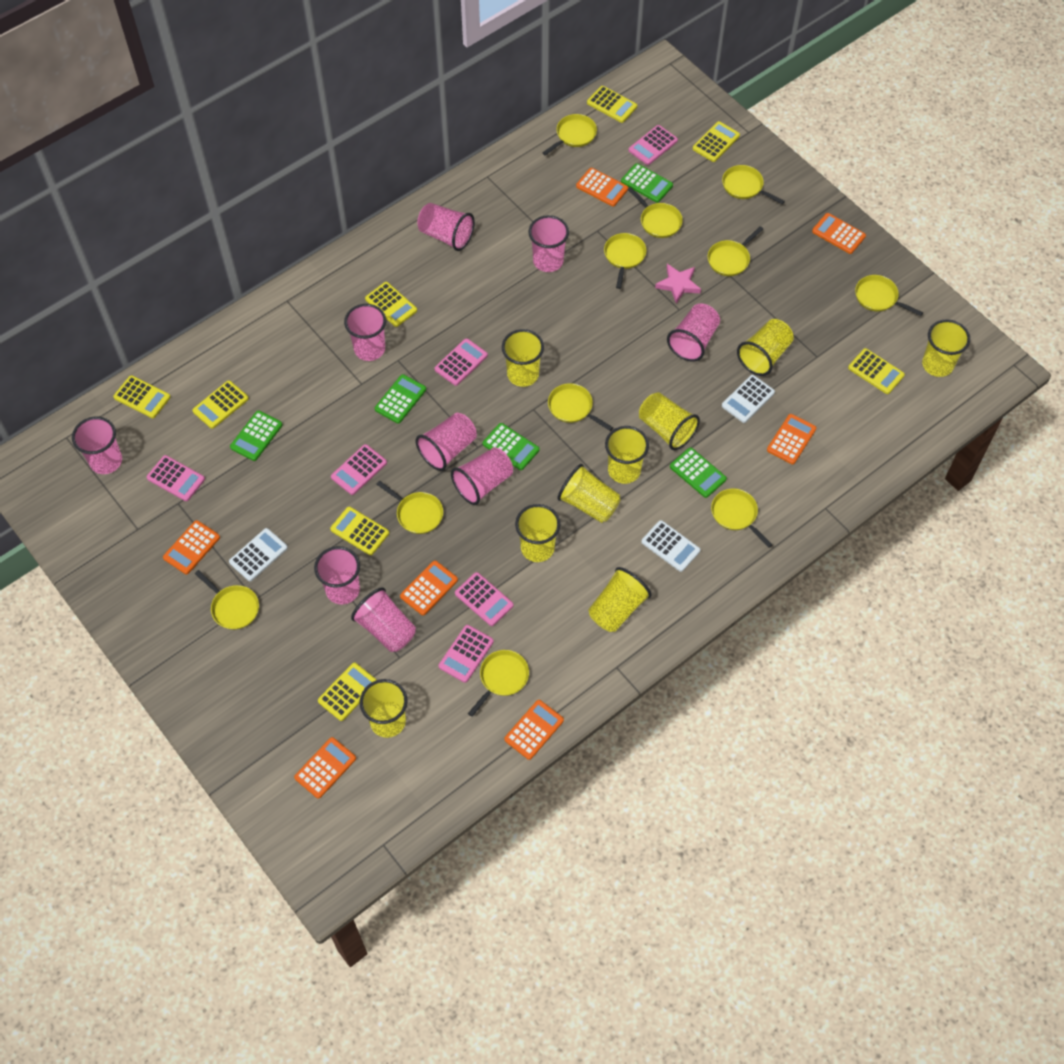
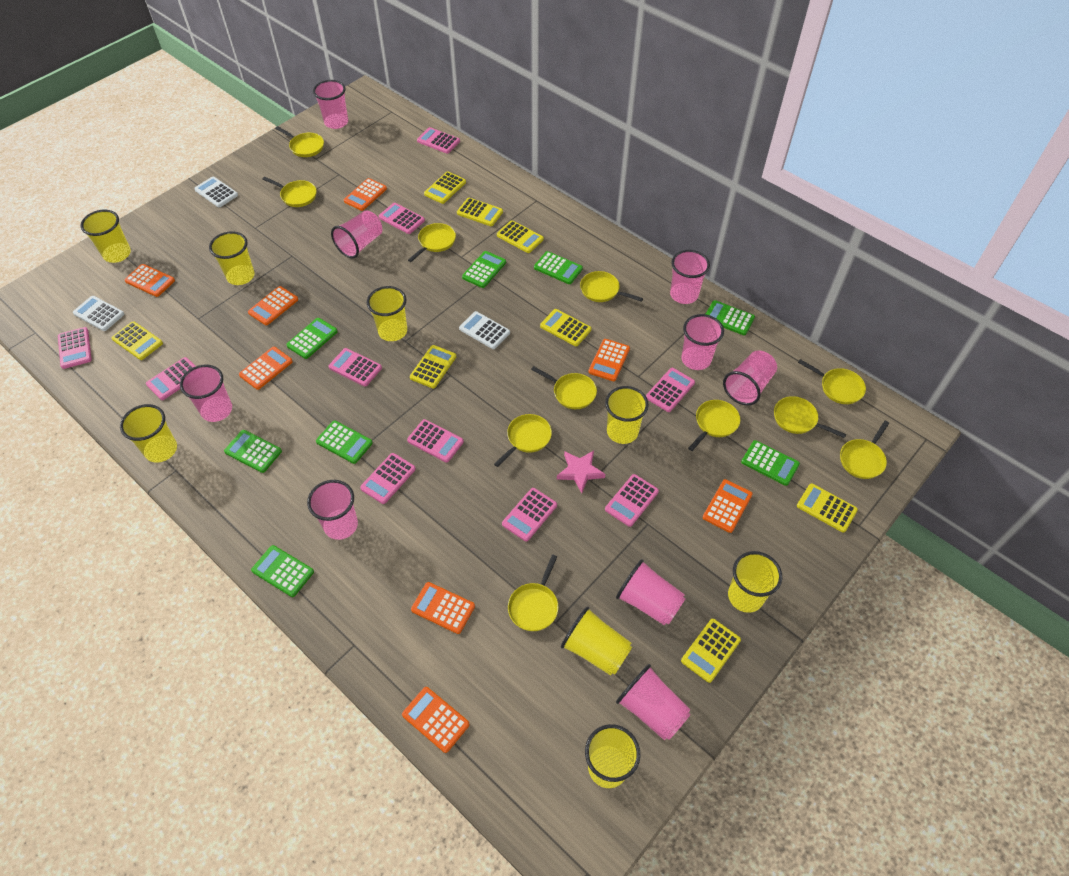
green calculator: [230,410,283,461] [375,374,426,424] [483,423,539,470] [621,163,673,203] [670,447,727,498] = 5 -> [224,430,282,473] [251,545,314,597] [286,318,338,359] [316,421,373,464] [462,251,506,288] [534,251,583,284] [706,300,755,335] [741,440,800,486] = 8
orange calculator: [163,520,220,574] [294,737,356,799] [400,561,458,615] [504,700,564,760] [576,168,628,206] [767,414,816,464] [812,213,866,254] = 7 -> [125,264,175,297] [239,347,293,390] [248,286,298,325] [344,178,387,211] [402,687,470,753] [411,582,475,634] [588,339,630,381] [703,479,753,533] = 8
pink calculator: [147,455,205,501] [331,444,387,495] [435,338,488,386] [439,625,494,683] [455,572,514,626] [629,125,678,165] = 6 -> [58,327,92,369] [146,357,196,400] [328,348,382,386] [360,453,416,504] [379,203,425,234] [407,419,464,463] [417,127,460,154] [502,488,557,541] [605,474,659,527] [646,368,695,412] = 10
yellow cup: [359,679,408,738] [502,329,544,387] [515,504,560,562] [557,464,621,523] [588,567,651,632] [605,426,649,484] [639,392,700,450] [737,319,794,376] [922,319,970,377] = 9 -> [81,210,131,263] [120,404,177,463] [209,231,255,285] [367,286,407,341] [561,606,632,676] [585,724,640,788] [605,386,649,444] [728,551,782,613] = 8

